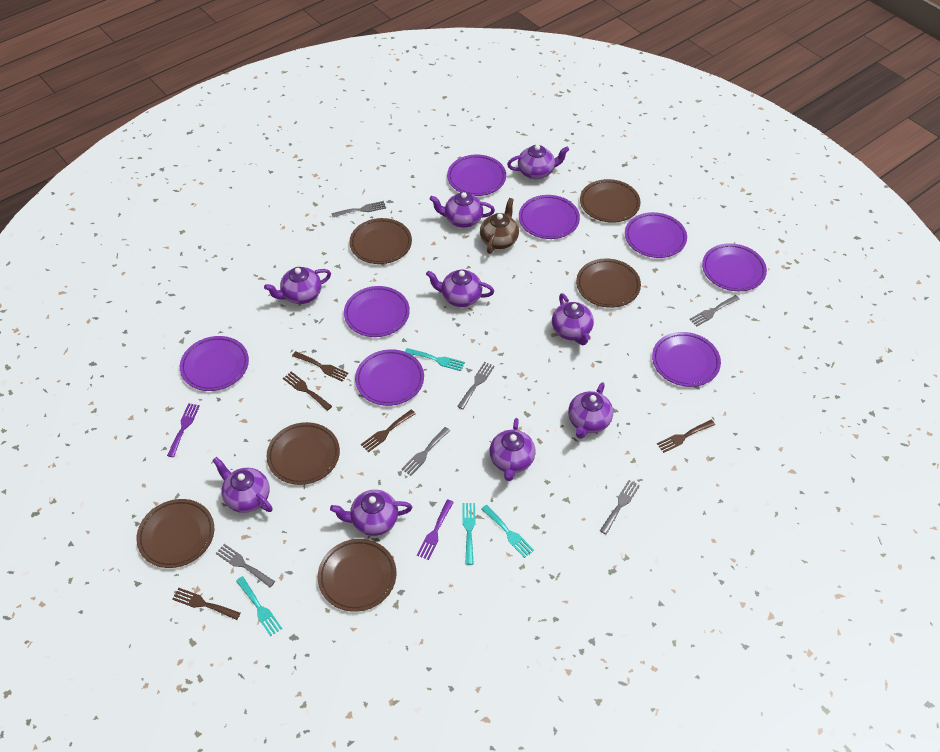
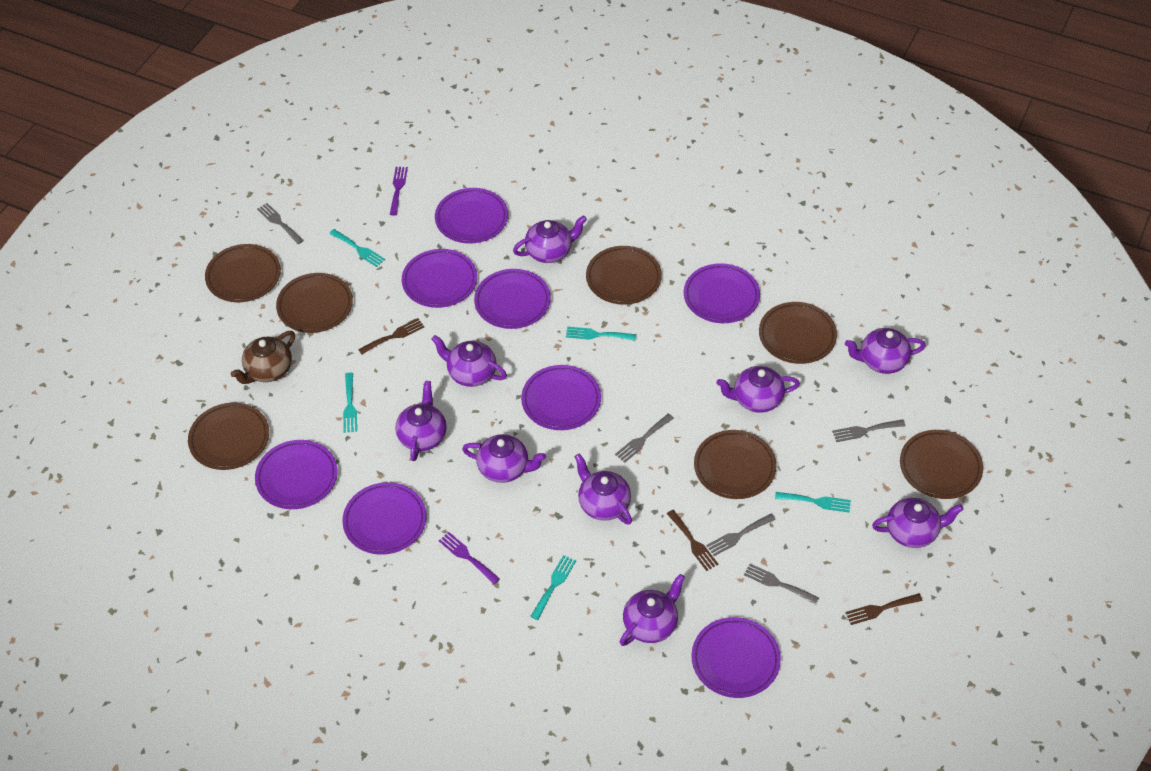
brown fork: [172,588,241,620] [283,371,332,411] [292,351,349,382] [361,409,416,452] [657,420,715,453] = 5 -> [358,318,424,354] [667,510,718,571] [845,593,923,625] = 3
brown plate: [136,499,214,568] [267,422,340,485] [318,539,396,612] [349,218,412,264] [576,259,641,308] [580,179,641,223] = 6 -> [188,403,269,470] [205,244,281,302] [276,273,353,333] [586,246,662,305] [694,430,777,499] [759,302,837,364] [900,430,983,499] = 7
grey fork: [216,544,275,587] [331,201,386,217] [402,427,450,476] [457,362,495,409] [600,480,640,534] [689,295,740,326] = 6 -> [257,203,304,244] [615,413,674,463] [706,514,776,556] [744,564,819,605] [832,419,905,442] = 5
turquoise fork: [236,576,282,636] [405,348,465,371] [463,503,475,565] [482,505,534,558] = 4 -> [329,229,385,267] [343,373,357,433] [530,555,576,620] [566,327,636,341] [775,492,851,513] = 5

